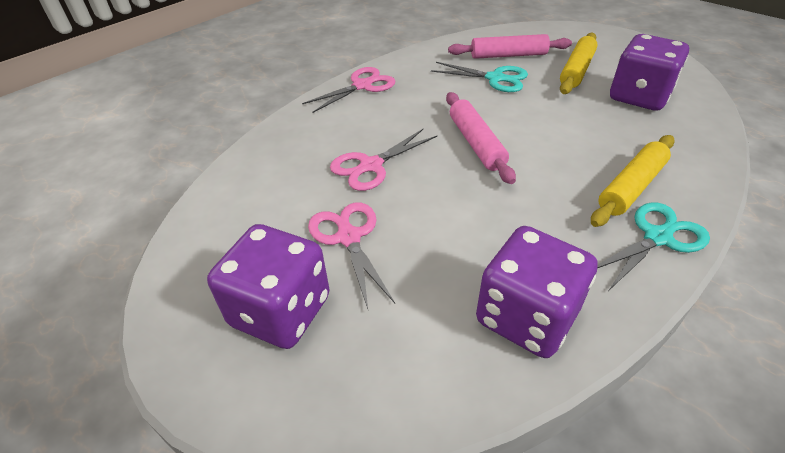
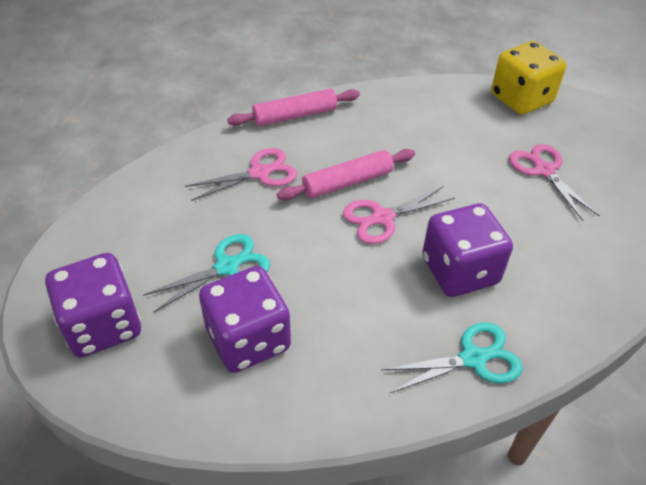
yellow dice: none = 0 -> [491,41,567,115] = 1
yellow rolling pin: [560,32,597,94] [591,135,675,227] = 2 -> none = 0

